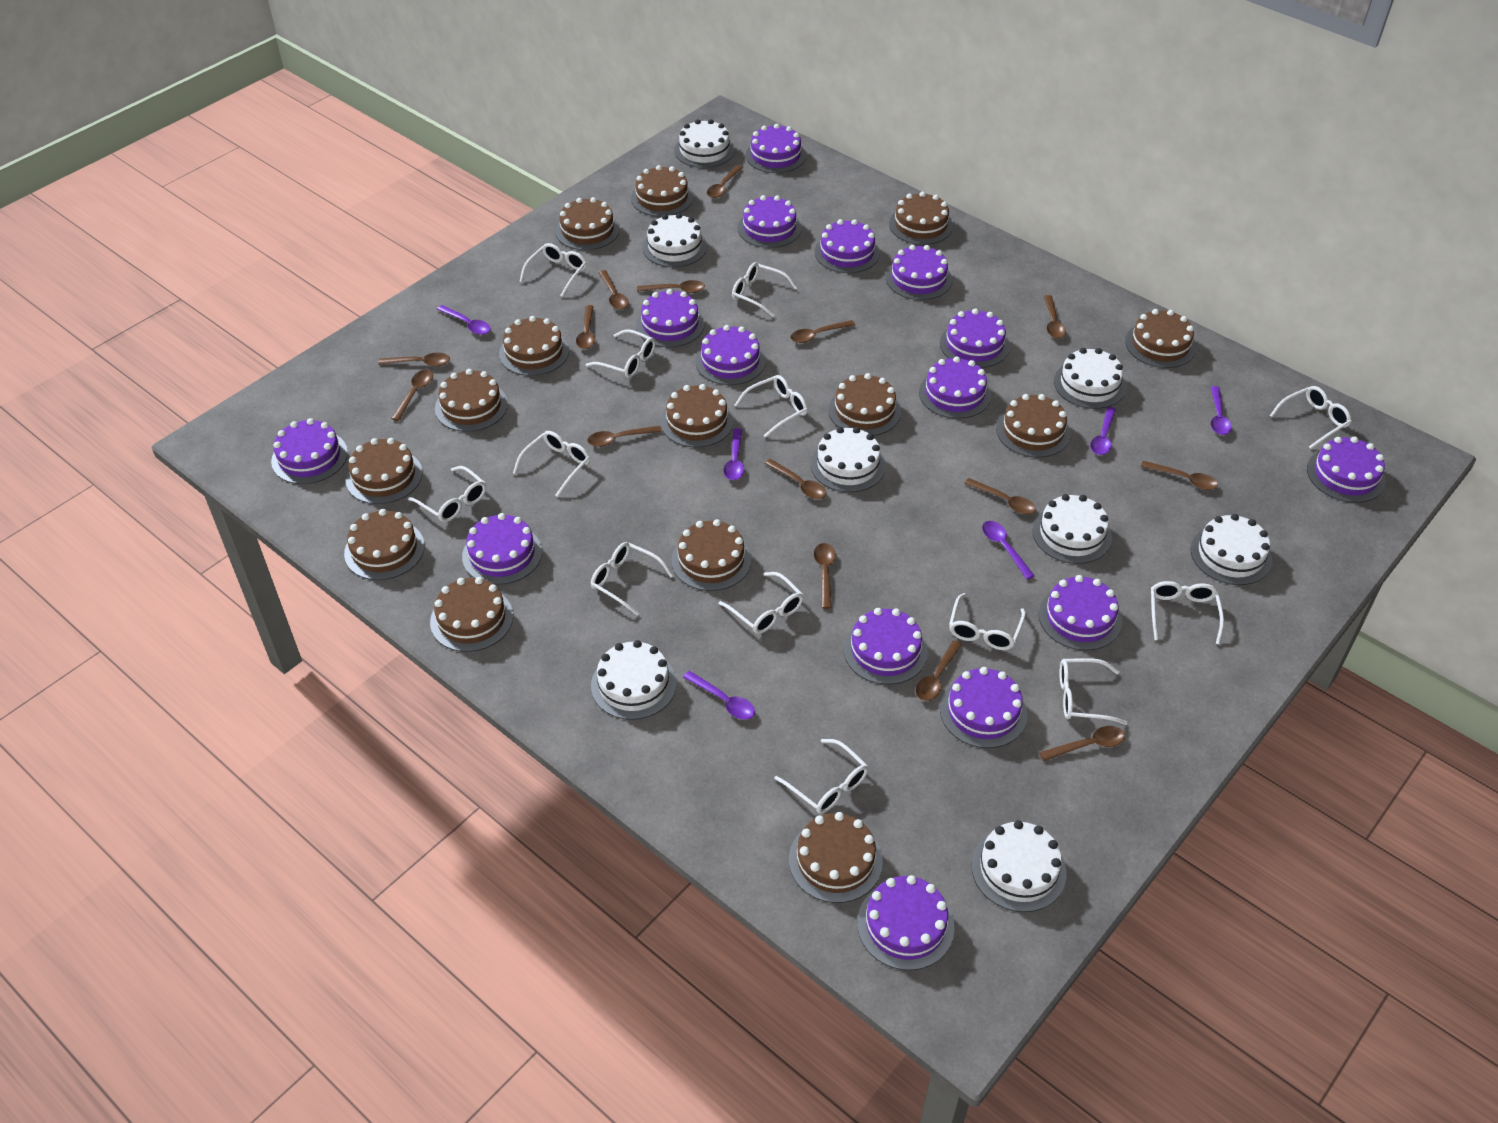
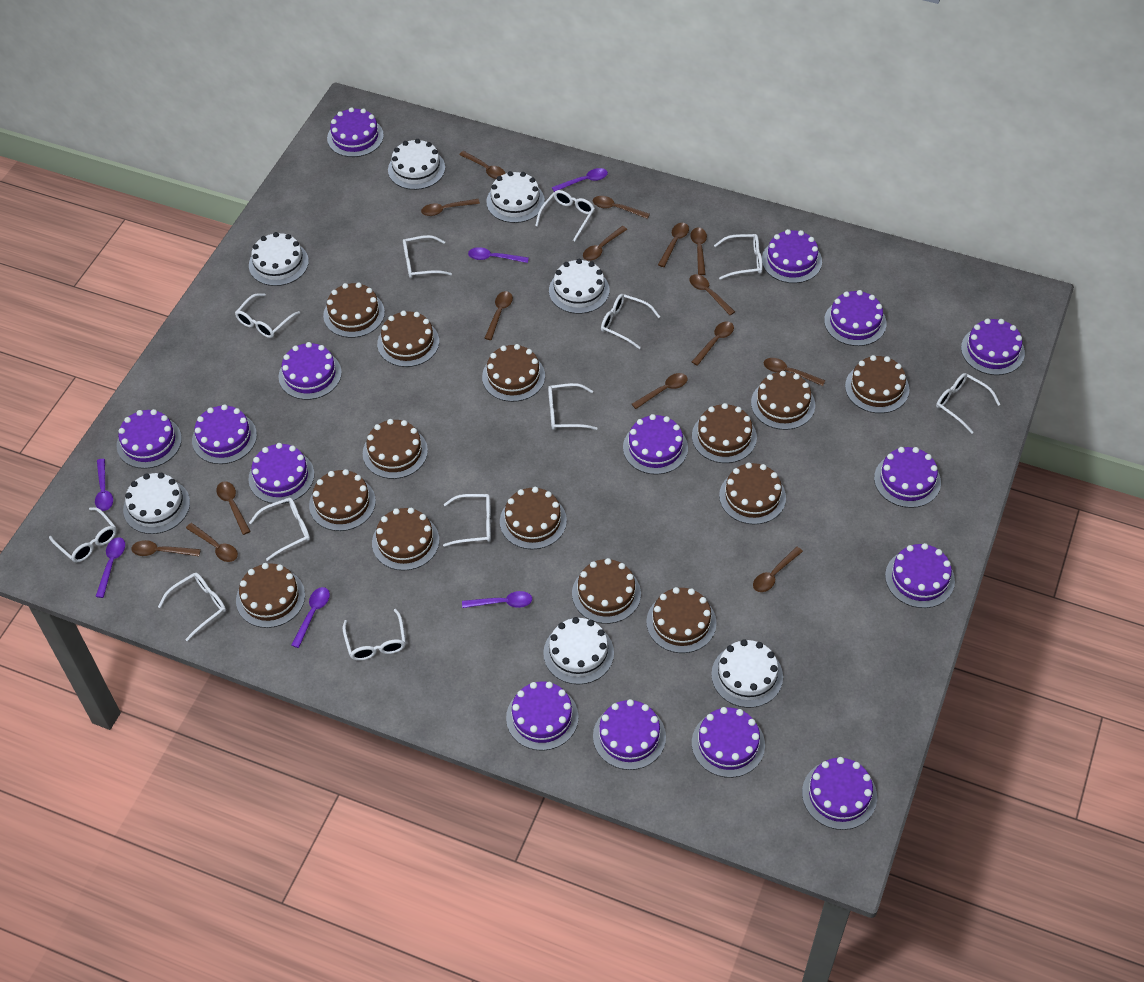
white cake: [591,640,677,720] [642,213,707,267] [674,119,735,168] [811,427,886,492] [971,820,1066,912] [1033,494,1112,564] [1054,348,1126,409] [1191,514,1272,585] = 8 -> [123,473,190,534] [249,232,309,286] [388,139,445,190] [486,171,545,223] [543,617,614,685] [549,259,610,314] [711,639,783,708] = 7
white glasses: [408,466,486,522] [513,431,590,497] [519,243,587,297] [586,329,655,378] [591,542,673,616] [719,572,803,634] [732,262,797,317] [735,375,808,438] [774,739,868,814] [949,593,1026,650] [1059,658,1128,725] [1151,581,1224,645] [1270,386,1352,449] = 13 -> [49,507,117,563] [158,573,226,641] [235,293,300,338] [249,498,310,561] [343,609,406,661] [403,235,452,278] [443,494,491,547] [535,190,595,241] [548,383,598,430] [601,294,660,349] [714,234,763,280] [936,373,1001,434] = 12

